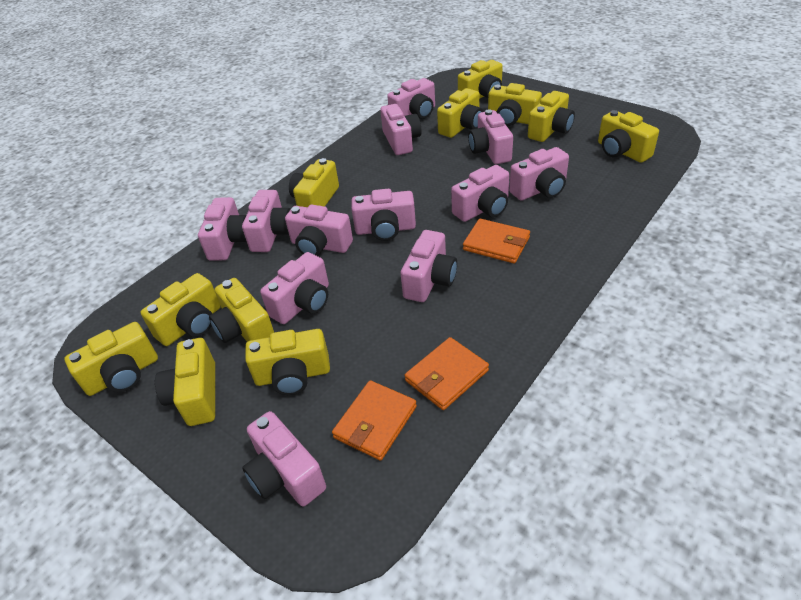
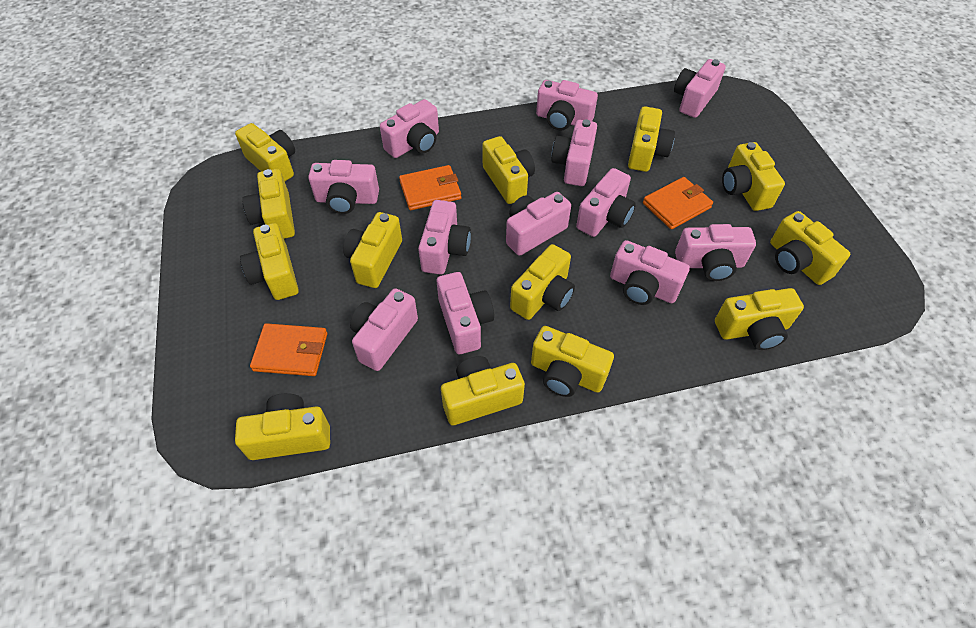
yellow camera: [64,322,158,396] [141,273,221,346] [155,338,215,426] [209,278,274,343] [245,329,330,395] [289,158,339,207] [437,88,483,138] [458,60,503,98] [488,83,542,126] [528,91,575,142] [598,110,659,163] = 11 -> [235,123,295,181] [235,393,330,460] [240,223,299,300] [242,169,295,239] [343,212,402,288] [441,356,525,425] [482,136,535,204] [510,244,575,320] [531,326,614,397] [628,106,675,172] [715,288,804,350] [722,142,785,211] [770,211,850,285] = 13

